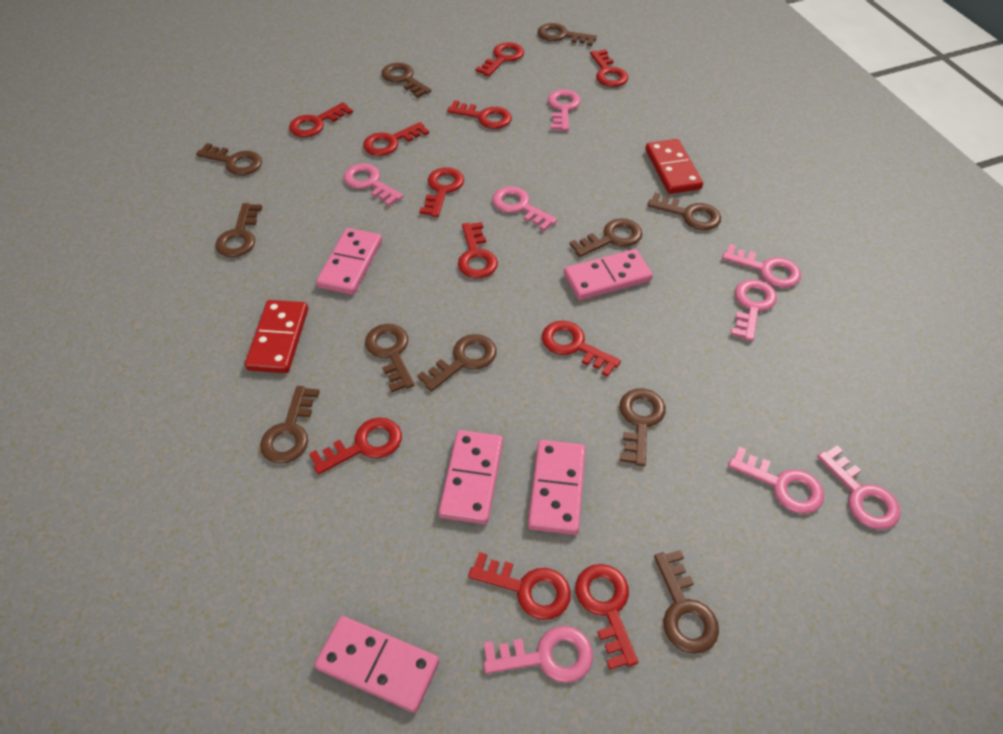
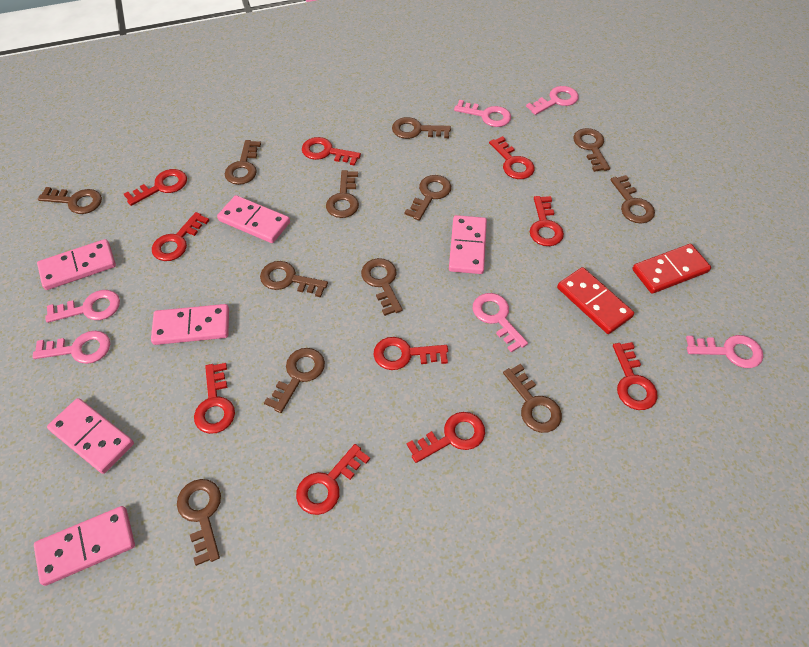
brown key: [196,143,262,175] [215,203,262,257] [260,386,320,464] [365,324,414,392] [382,63,431,98] [417,334,497,392] [538,23,597,46] [569,218,642,257] [620,388,666,466] [647,192,721,230] [654,550,719,654] = 11 -> [38,187,102,214] [177,479,221,566] [225,140,261,185] [260,261,328,297] [264,348,325,413] [326,170,359,218] [361,258,403,316] [392,117,451,139] [405,175,451,221] [503,364,562,433] [573,128,610,172] [610,175,655,223] = 12
pink domino: [315,616,439,713] [316,228,382,295] [439,430,503,524] [528,440,586,535] [564,249,653,300] = 5 -> [34,506,135,586] [37,239,116,290] [47,398,134,474] [151,304,229,345] [217,195,290,243] [449,215,487,274] = 6
pink key: [343,163,403,206] [483,626,593,683] [492,186,557,231] [548,89,581,131] [722,244,801,288] [728,447,824,514] [731,279,777,341] [817,445,901,530] = 8 -> [33,331,110,364] [45,290,120,323] [454,100,511,127] [473,293,528,353] [526,86,579,115] [686,335,763,368] = 6
red key: [289,102,353,137] [309,418,402,475] [363,122,429,156] [419,167,464,217] [447,100,512,129] [458,222,498,278] [468,552,571,620] [476,42,524,77] [542,321,621,377] [575,564,638,670] [590,49,628,87] = 11 -> [124,169,187,206] [152,212,209,261] [194,363,235,434] [296,444,370,515] [302,137,361,166] [373,337,448,370] [407,412,485,463] [489,136,535,179] [530,196,564,246] [613,342,658,410] = 10

